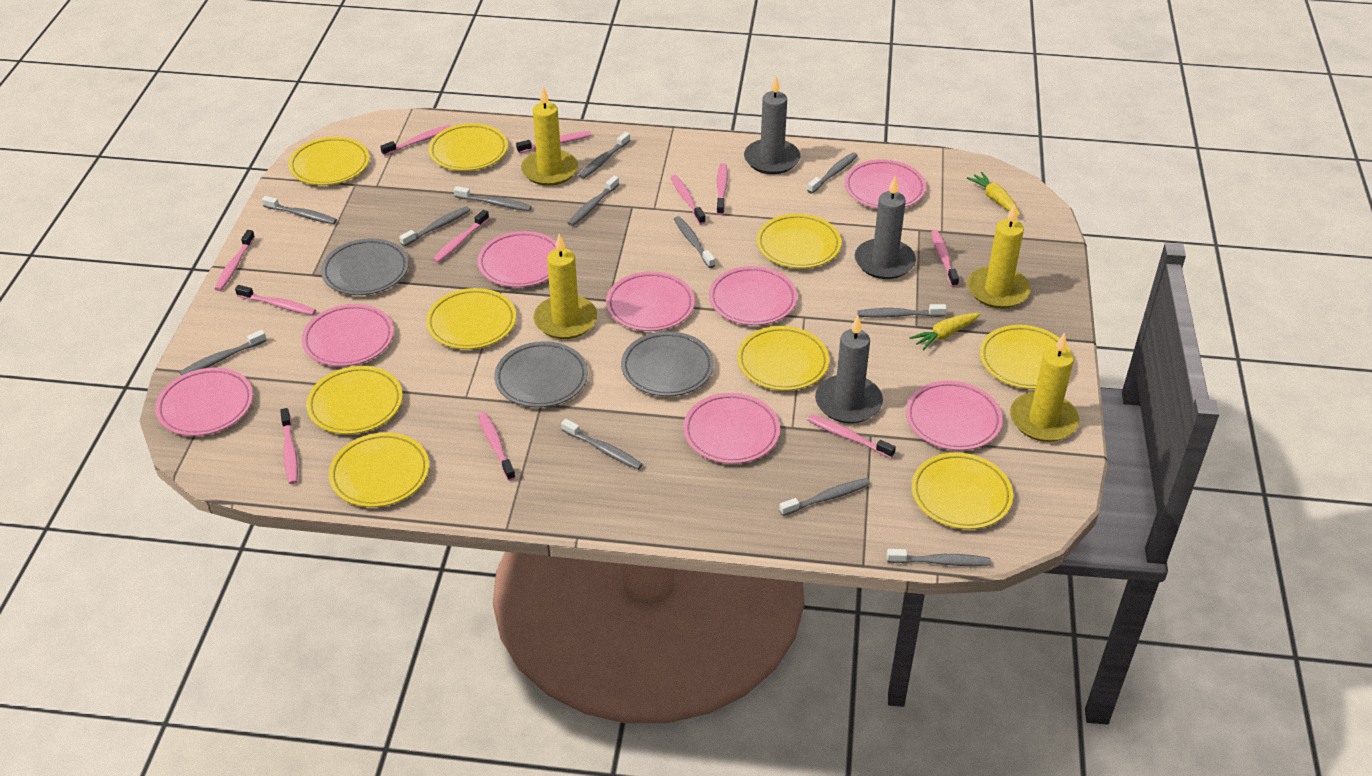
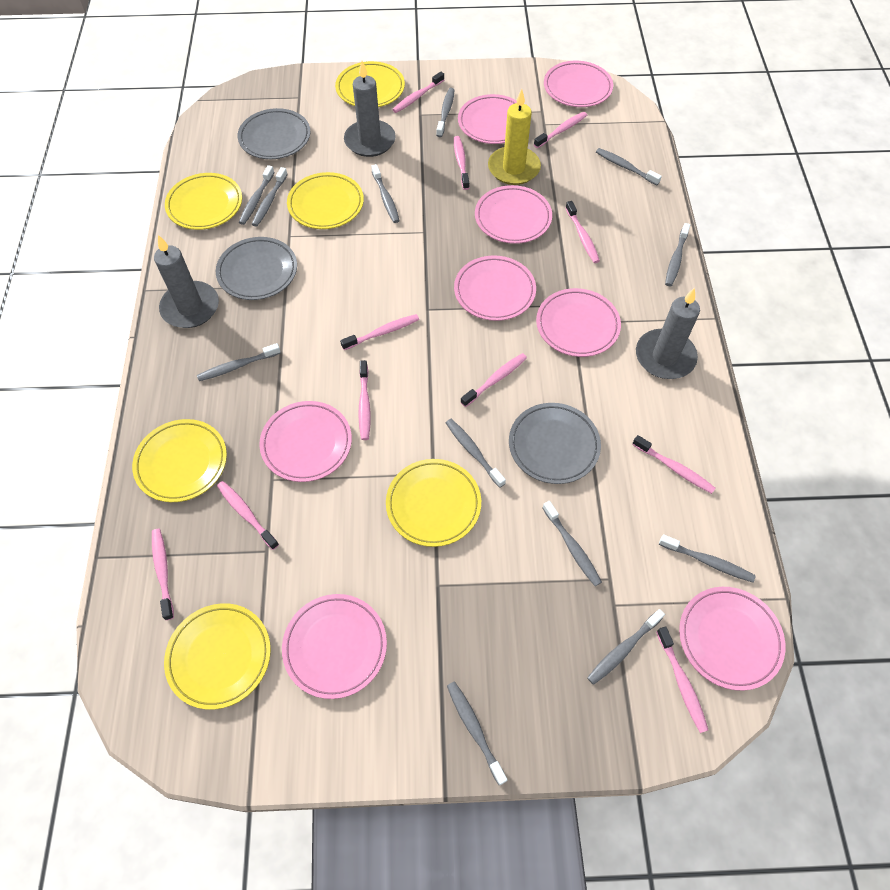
yellow candle: [521,86,578,186] [534,234,597,339] [968,204,1031,308] [1010,333,1079,442] = 4 -> [488,89,541,185] = 1
yellow carrot: [910,313,980,350] [967,172,1020,216] = 2 -> none = 0
yellow plate: [288,137,369,185] [306,366,403,434] [329,433,429,507] [426,288,516,349] [428,123,508,171] [737,326,829,391] [756,214,841,268] [911,453,1013,529] [980,325,1073,389] = 9 -> [132,419,227,502] [164,603,271,710] [165,173,242,230] [287,172,364,229] [335,61,405,107] [386,459,481,547] = 6

